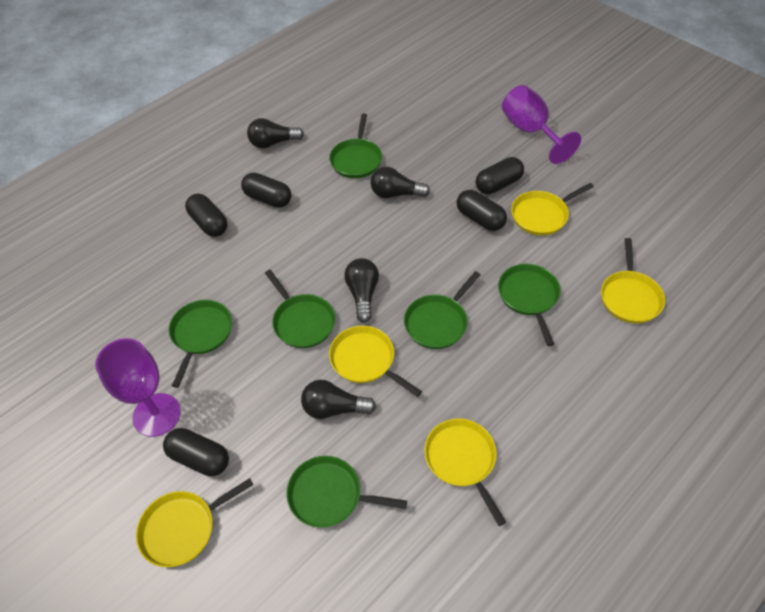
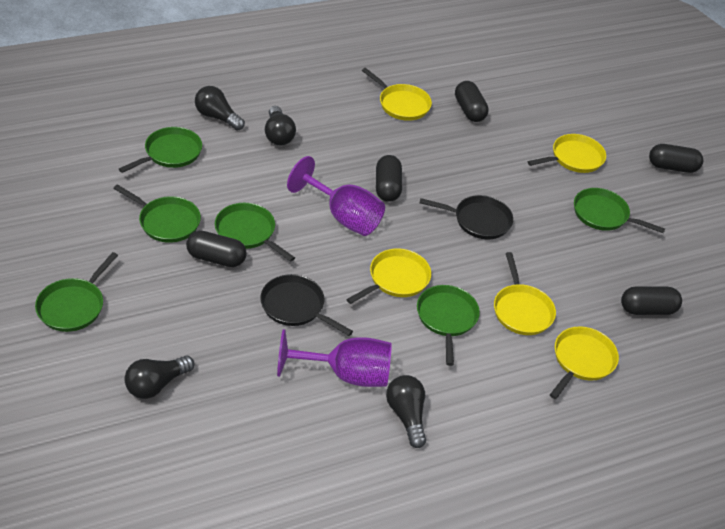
black pan: none = 0 -> [260,274,353,336] [420,195,513,239] = 2

